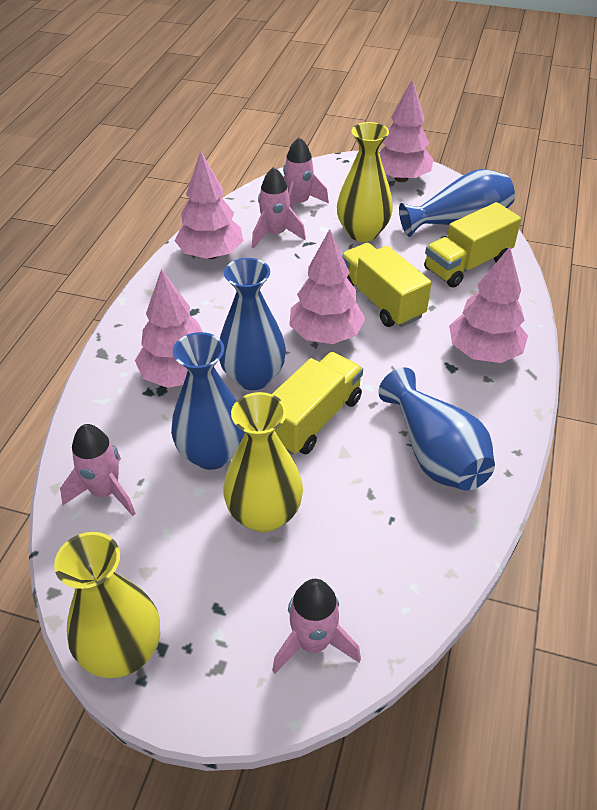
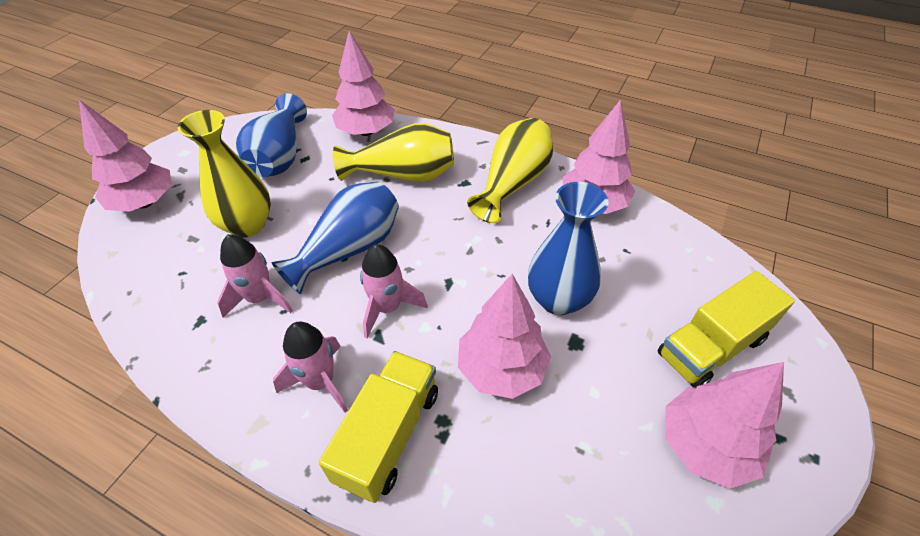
blue vase: [171,332,245,470] [219,258,286,390] [378,368,495,491] [399,169,515,237] = 4 -> [236,93,307,178] [271,181,399,294] [528,182,609,315] = 3
pink rocket: [60,424,136,516] [252,167,306,249] [272,579,361,673] [283,137,329,209] = 4 -> [217,234,293,318] [273,322,348,413] [360,244,427,338] = 3
yellow truck: [272,352,363,455] [341,243,432,327] [424,202,521,288] = 3 -> [319,351,438,503] [658,271,795,388] = 2

